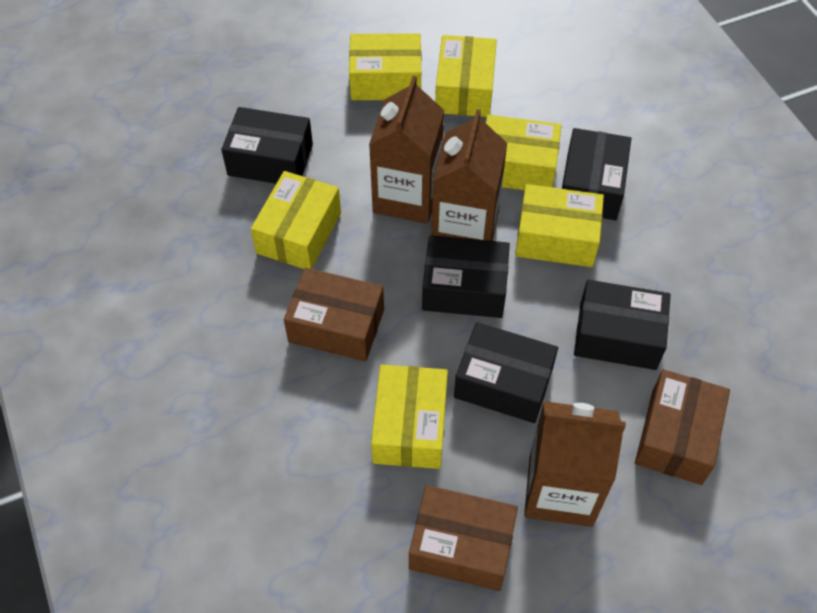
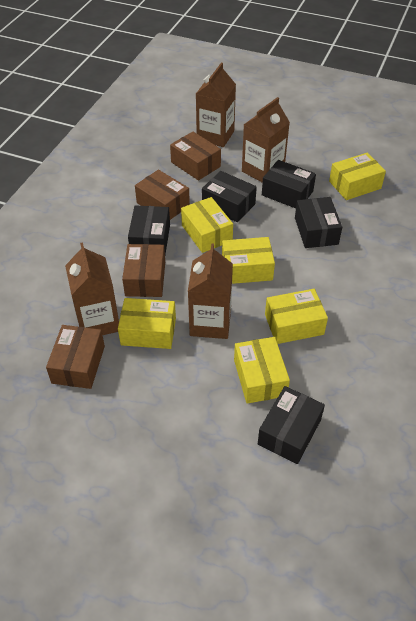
brown box: [284,268,384,361] [409,485,518,591] [635,369,730,485] = 3 -> [46,325,105,389] [122,244,165,297] [135,170,190,220] [170,132,221,181] = 4
brown carton: [369,76,445,224] [431,109,507,241] [524,401,626,527] = 3 -> [65,242,119,335] [188,243,233,339] [196,63,236,147] [242,97,290,183] = 4

